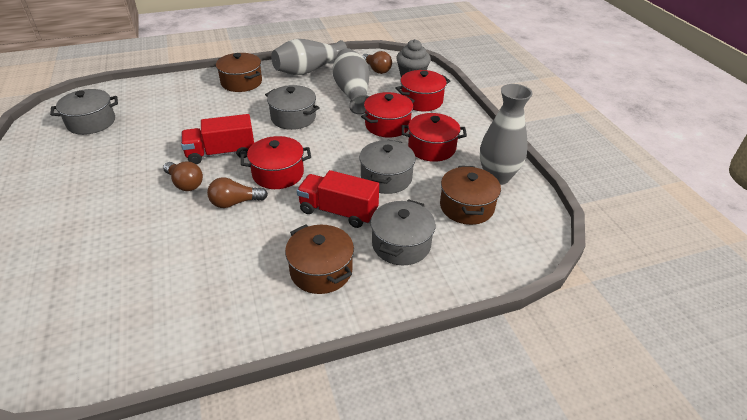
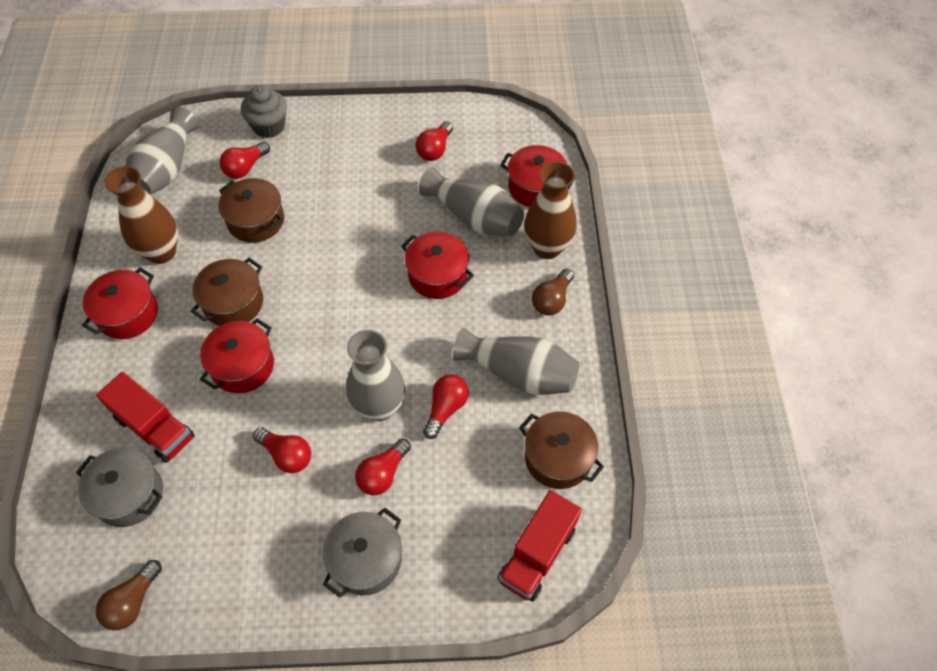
brown light bulb: [163,161,203,191] [207,177,268,208] [362,51,392,74] = 3 -> [95,560,162,630] [532,269,574,315] = 2
brown vase: none = 0 -> [105,166,178,264] [524,161,577,259] = 2
grey pot: [50,89,118,135] [265,85,320,130] [359,140,416,194] [371,199,436,265] = 4 -> [76,447,163,527] [323,507,402,598] = 2
grey vase: [271,39,347,75] [333,48,369,114] [480,84,533,185] = 3 -> [126,107,198,195] [346,330,405,421] [419,167,524,236] [453,328,579,395] = 4
red light bulb: none = 0 -> [220,142,270,179] [253,427,311,473] [355,438,411,495] [415,121,453,161] [423,374,469,439] = 5

